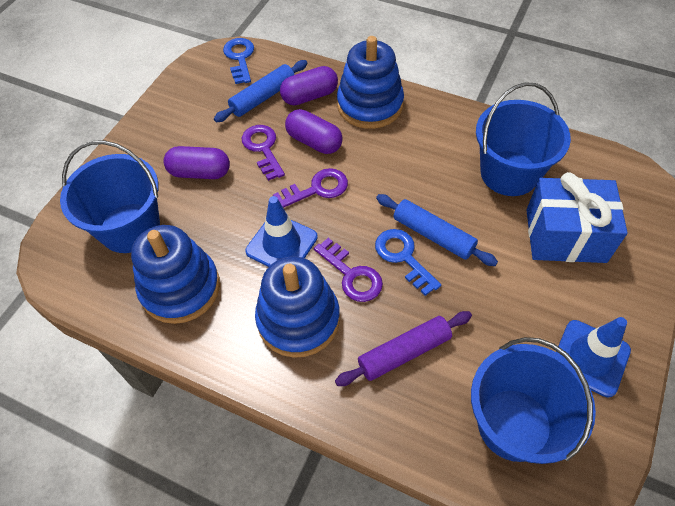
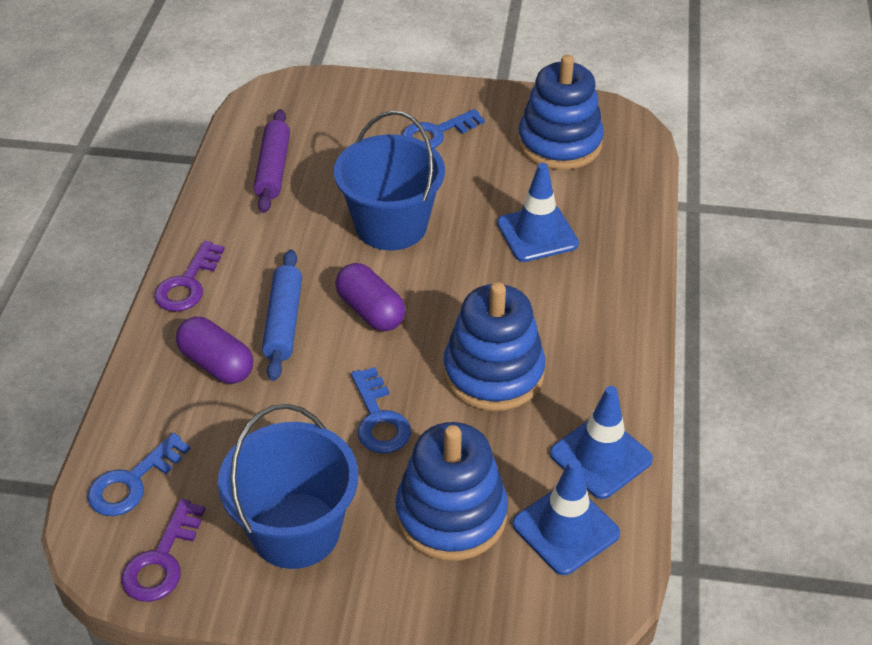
blue bucket: [60,140,160,253] [471,337,596,464] [476,82,571,196] = 3 -> [218,404,358,569] [334,111,445,250] = 2
blue gift: [526,172,628,263] = 1 -> none = 0
blue key: [223,38,254,84] [375,229,441,296] = 2 -> [87,433,191,516] [351,367,411,453] [402,109,485,148] = 3
blue rolling pin: [214,60,308,122] [376,194,498,266] = 2 -> [262,250,302,381] = 1
blue traffic cone: [245,196,318,267] [556,317,631,398] = 2 -> [497,163,579,262] [512,459,620,575] [550,386,653,499] = 3
purple capsule: [164,146,230,179] [280,66,338,105] [285,109,343,154] = 3 -> [176,317,253,384] [335,263,406,331] = 2
purple key: [242,125,285,181] [273,168,348,208] [314,238,383,302] = 3 -> [121,499,205,602] [154,241,225,312] = 2

